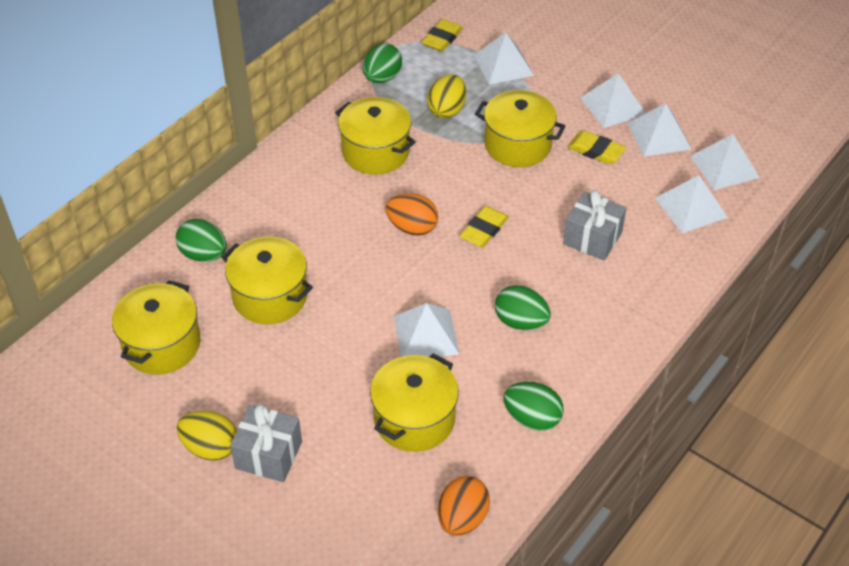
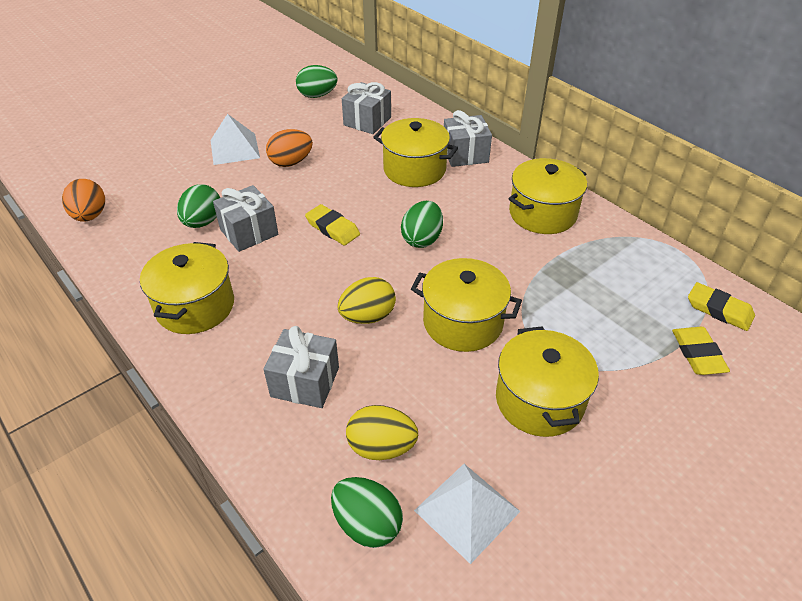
grey gift: [230,404,302,482] [563,190,627,261] = 2 -> [213,185,278,252] [263,326,339,408] [342,82,391,134] [444,110,492,167] = 4
white pyramid: [394,303,459,357] [474,32,534,85] [580,73,646,128] [628,103,691,157] [655,175,728,233] [690,134,760,190] = 6 -> [210,114,260,165] [414,464,521,564] = 2

